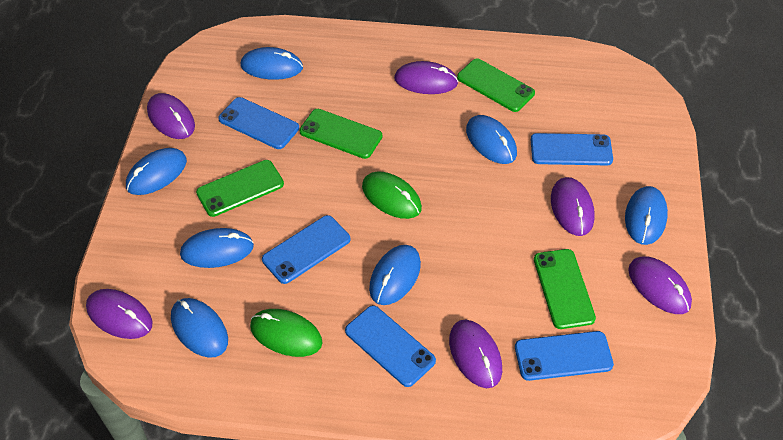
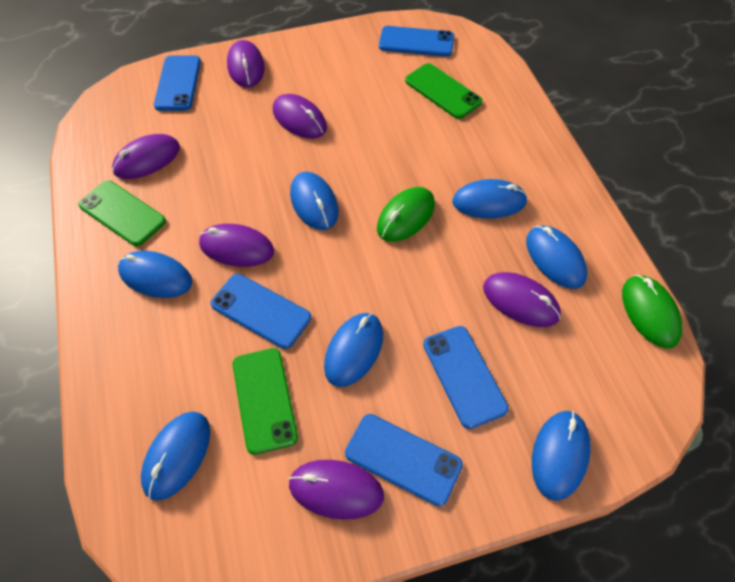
green phone: [196,160,284,217] [299,109,382,159] [457,59,535,112] [534,249,596,329] = 4 -> [78,180,166,246] [233,348,298,455] [405,63,482,119] = 3

